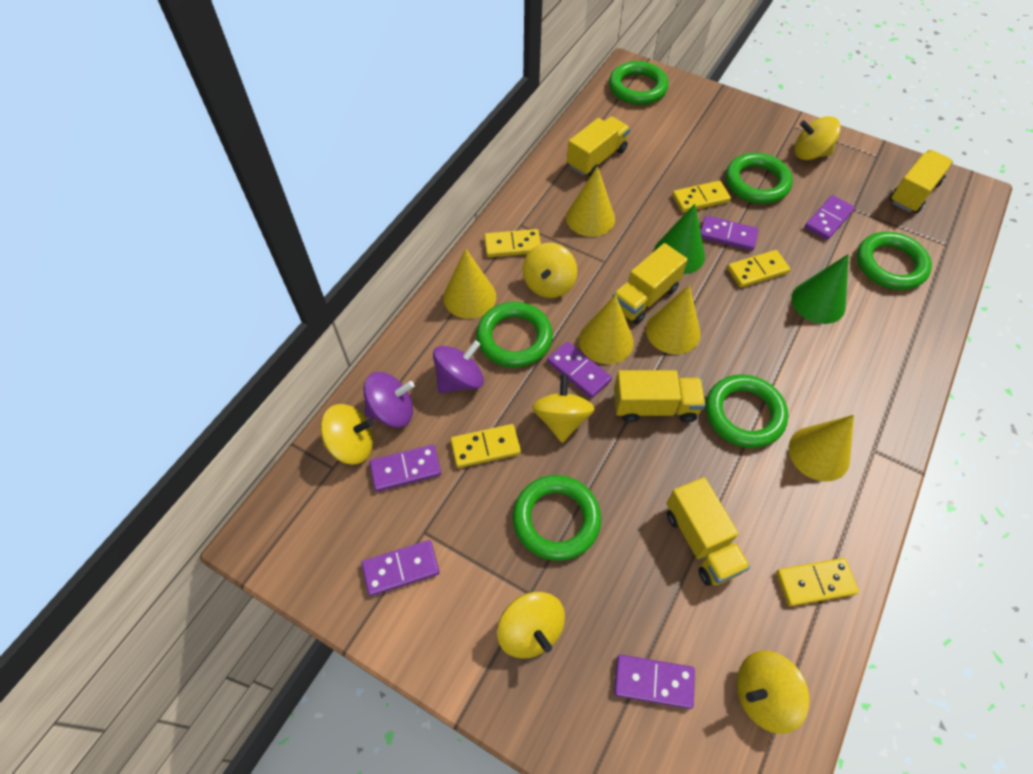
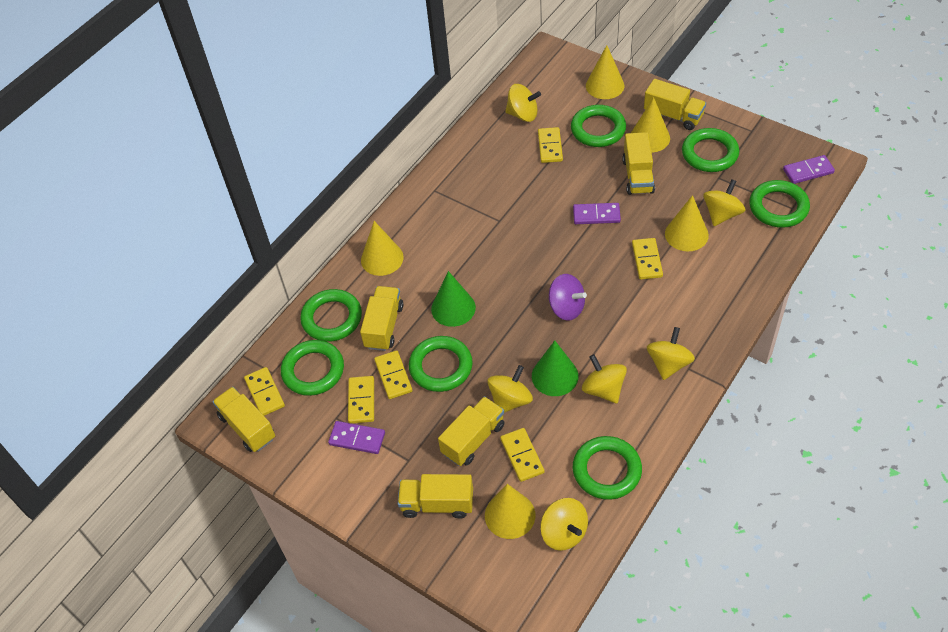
green ring: [476,302,553,368] [513,475,601,561] [609,61,669,105] [706,374,788,448] [726,153,793,204] [857,232,932,290] = 6 -> [281,340,344,396] [300,289,362,342] [409,336,473,392] [571,105,626,147] [573,436,642,500] [682,128,739,172] [749,180,810,228] = 7
purple domino: [361,540,440,596] [369,445,441,492] [547,342,612,398] [614,654,695,709] [700,216,759,251] [805,195,855,240] = 6 -> [328,421,385,454] [573,203,621,224] [783,155,835,184] = 3
purple spinning top: [364,372,415,428] [433,340,484,393] = 2 -> [548,274,587,321] = 1
yellow domino: [451,424,521,468] [484,229,541,257] [672,181,731,212] [727,250,790,288] [776,558,859,606] = 5 -> [244,367,285,416] [348,376,374,423] [374,350,412,399] [500,428,544,482] [538,127,563,163] [632,238,663,279] = 6
yellow truck: [567,116,630,176] [612,243,688,324] [614,370,706,423] [666,477,750,586] [889,150,953,213] = 5 -> [212,387,275,452] [360,286,403,351] [398,474,473,519] [438,396,505,466] [622,132,655,195] [644,79,706,130] = 6

